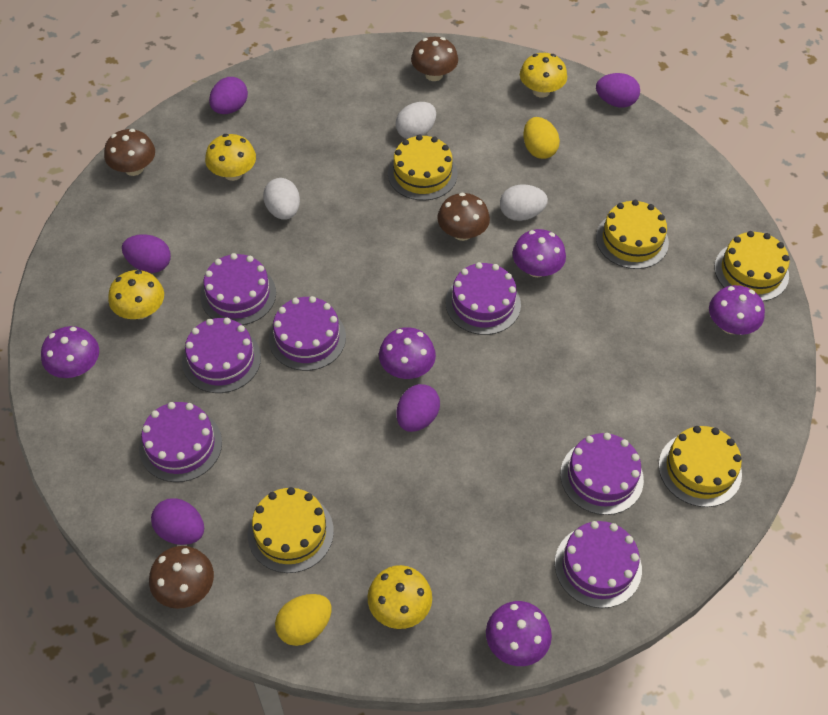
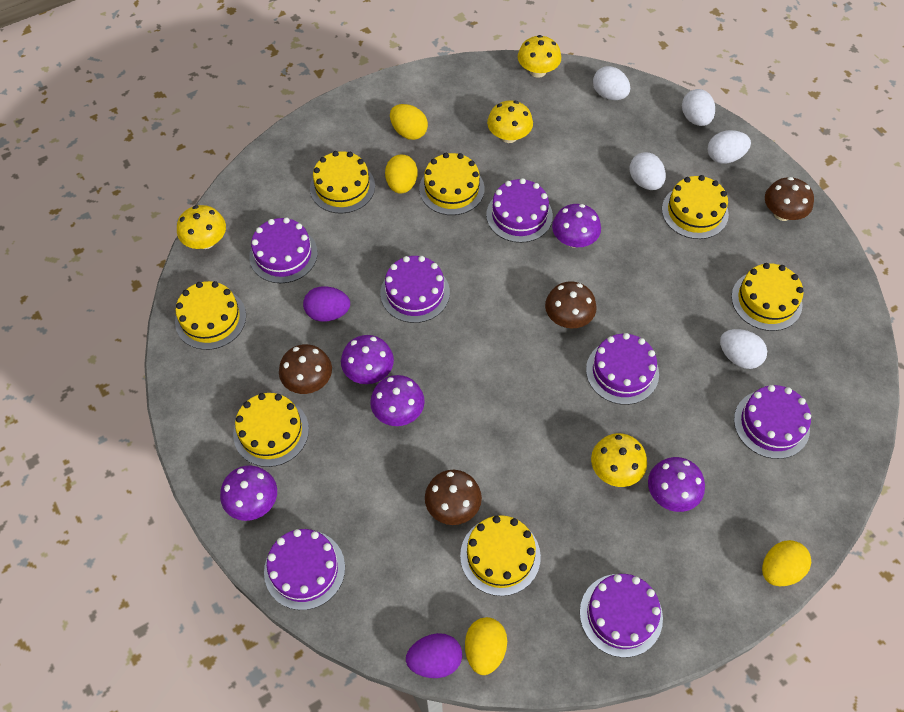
purple egg: [122,234,171,273] [151,498,204,545] [209,77,248,114] [396,384,440,432] [596,73,640,108] = 5 -> [303,286,350,322] [406,633,462,678] = 2
white egg: [263,178,300,220] [396,102,436,139] [500,184,548,221] = 3 -> [593,66,630,100] [630,152,666,190] [682,89,715,126] [708,130,751,164] [720,329,767,369] = 5
yellow cake: [248,487,334,573] [388,135,457,201] [596,200,669,269] [659,426,742,507] [715,231,790,301] = 5 -> [175,281,246,350] [233,393,309,467] [310,151,375,214] [419,153,484,215] [460,515,541,596] [662,175,729,239] [731,263,803,331] = 7
yellow egg: [275,594,332,646] [523,117,560,159] = 2 -> [385,154,418,194] [390,104,428,140] [465,617,507,675] [762,540,811,586] = 4

